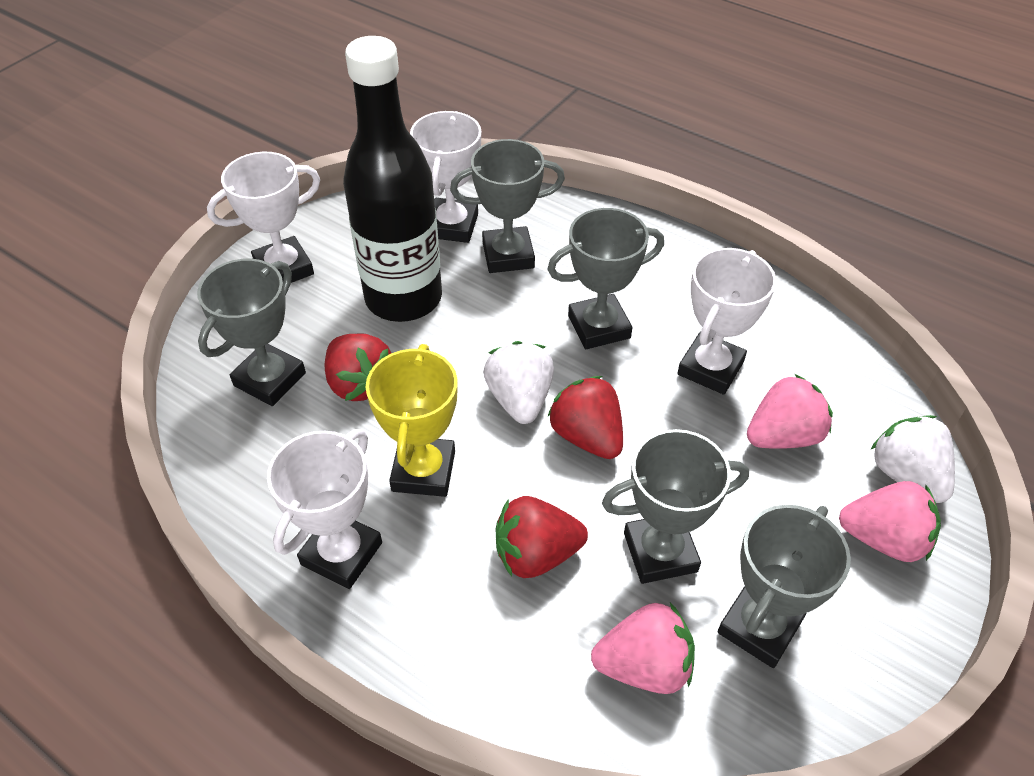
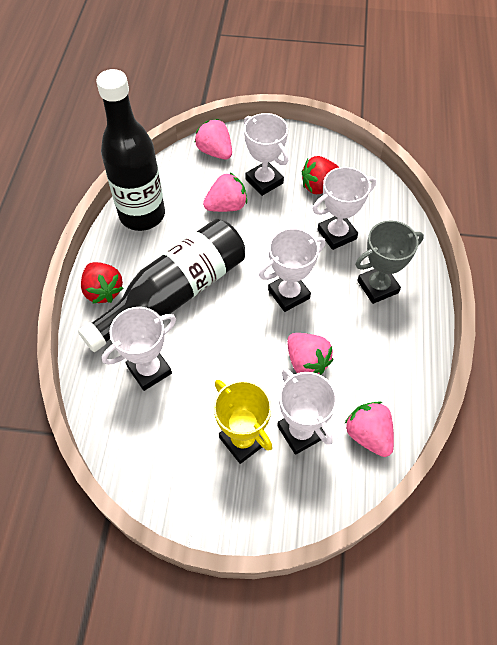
black bottle: [343,36,442,322] = 1 -> [78,219,245,352] [96,69,165,231] = 2
grey trophy: [197,259,306,406] [450,139,565,273] [547,208,664,349] [602,429,749,584] [718,505,851,668] = 5 -> [355,220,424,304] = 1
pink strawberry: [591,603,695,694] [747,374,833,449] [839,481,941,562] = 3 -> [194,119,232,159] [203,172,247,212] [287,333,333,375] [344,401,394,457] = 4
red strawberry: [325,334,391,401] [496,496,588,578] [548,376,623,459] = 3 -> [81,262,124,304] [302,156,339,194] = 2
white strawberry: [483,341,554,424] [871,415,955,503] = 2 -> none = 0
white trophy: [207,152,320,283] [267,429,382,589] [410,111,481,243] [677,248,776,395] = 4 -> [102,307,176,391] [244,113,288,196] [259,228,325,312] [277,368,337,455] [313,167,376,250] = 5

